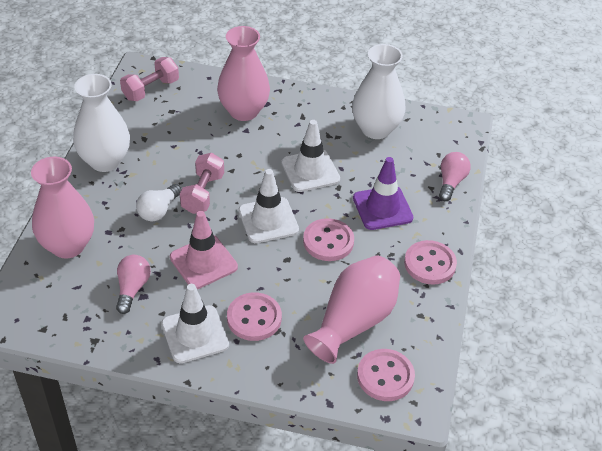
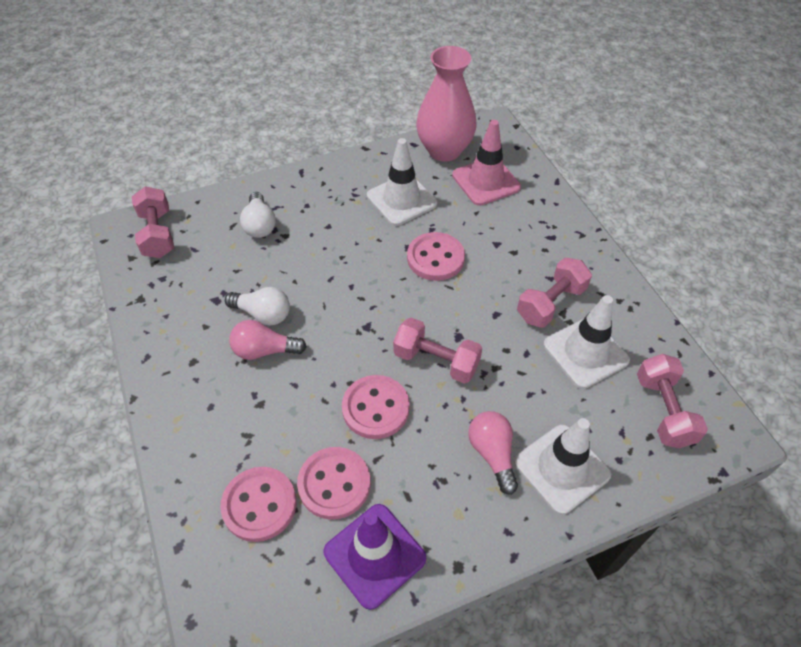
pink dumbbell: [120,57,179,101] [180,153,224,214] = 2 -> [132,186,174,258] [393,317,482,384] [517,258,592,328] [637,354,708,448] = 4
pink vase: [31,157,94,258] [217,26,270,121] [303,256,400,364] = 3 -> [416,46,477,162] = 1
white light bulb: [136,184,182,222] = 1 -> [225,287,290,326] [240,192,276,238] = 2
white vase: [73,74,130,172] [352,44,406,139] = 2 -> none = 0

